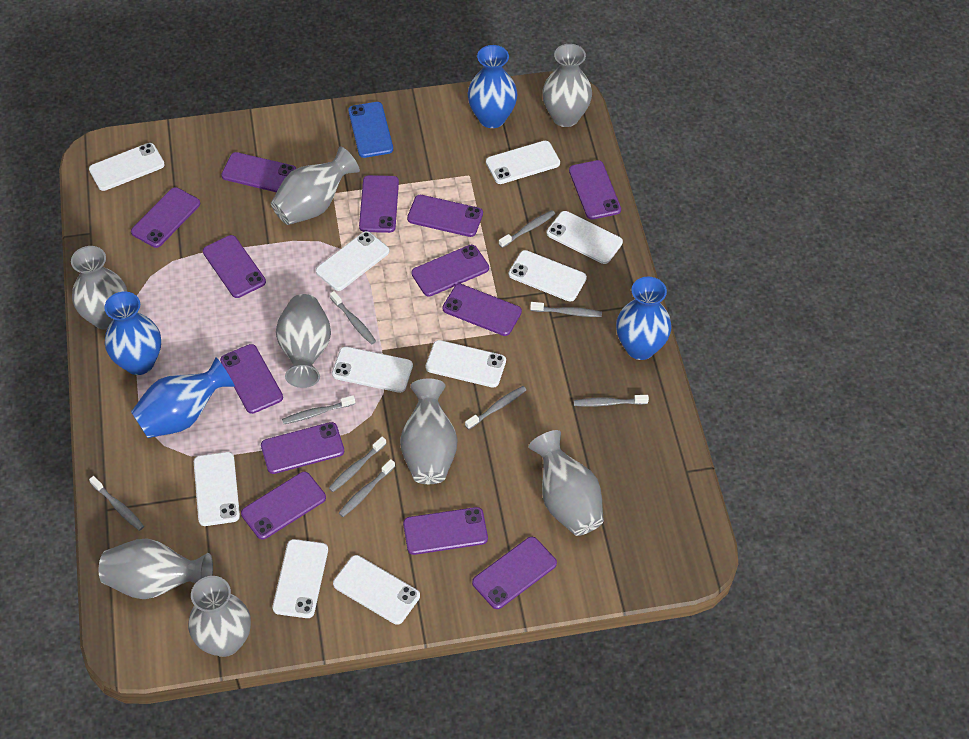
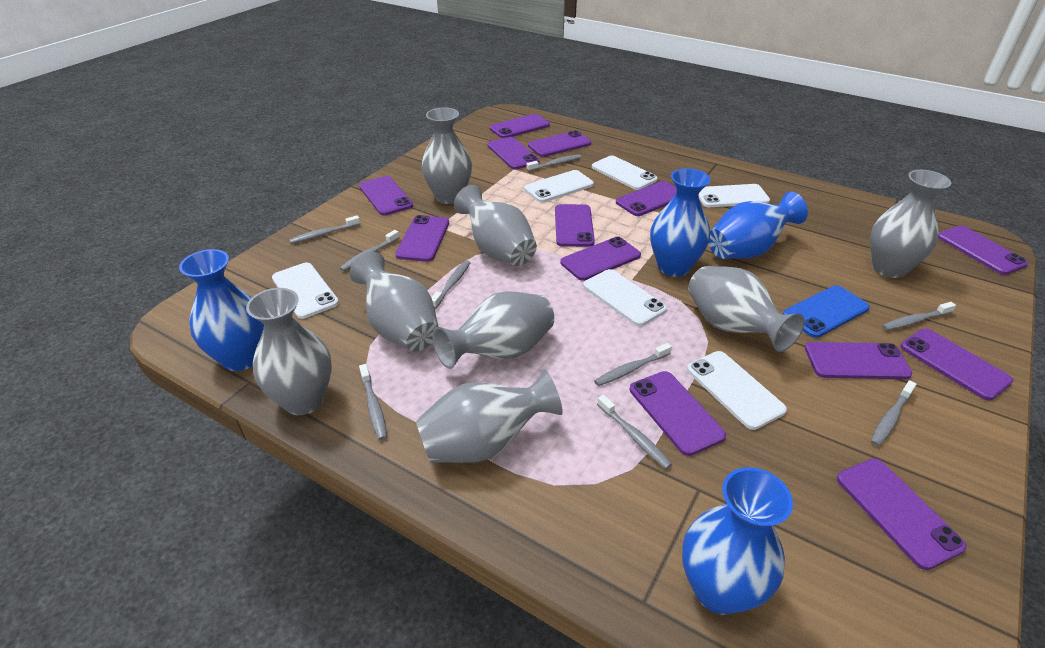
white phone: [89,143,165,191] [194,452,240,526] [272,539,328,618] [316,231,389,291] [332,347,413,393] [333,555,420,625] [426,340,506,388] [486,141,560,184] [509,250,587,301] [547,211,623,264] = 10 -> [272,263,339,319] [524,170,594,202] [583,269,667,326] [592,156,658,190] [687,351,787,430] [698,184,770,207] = 6

